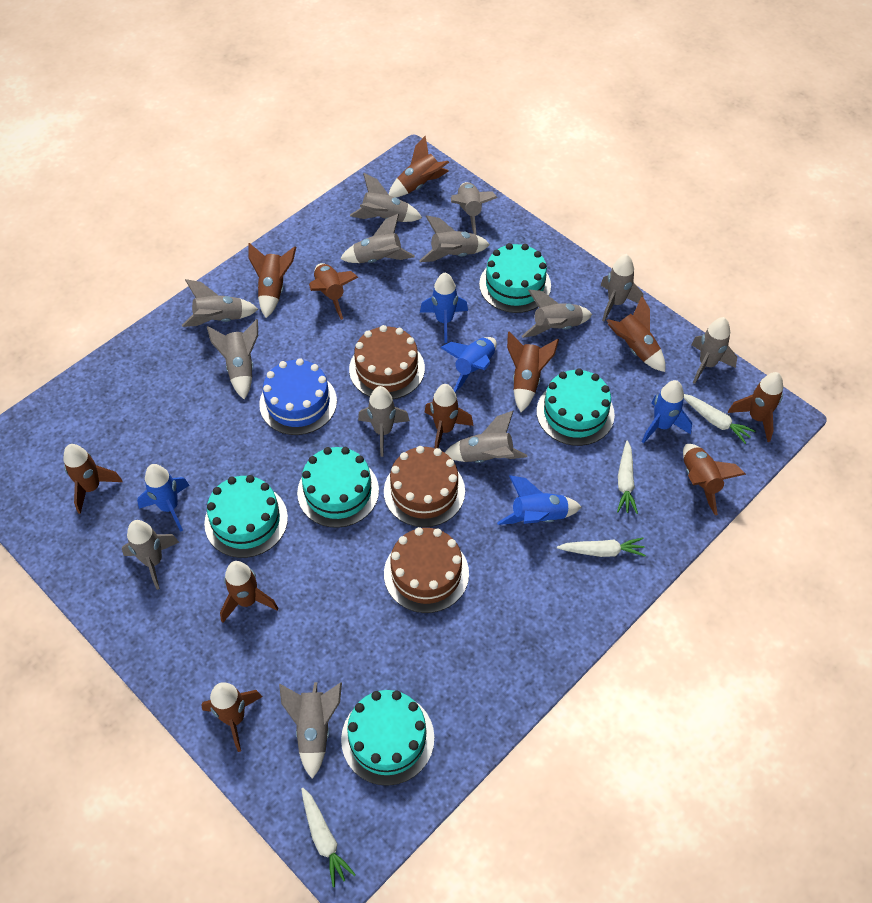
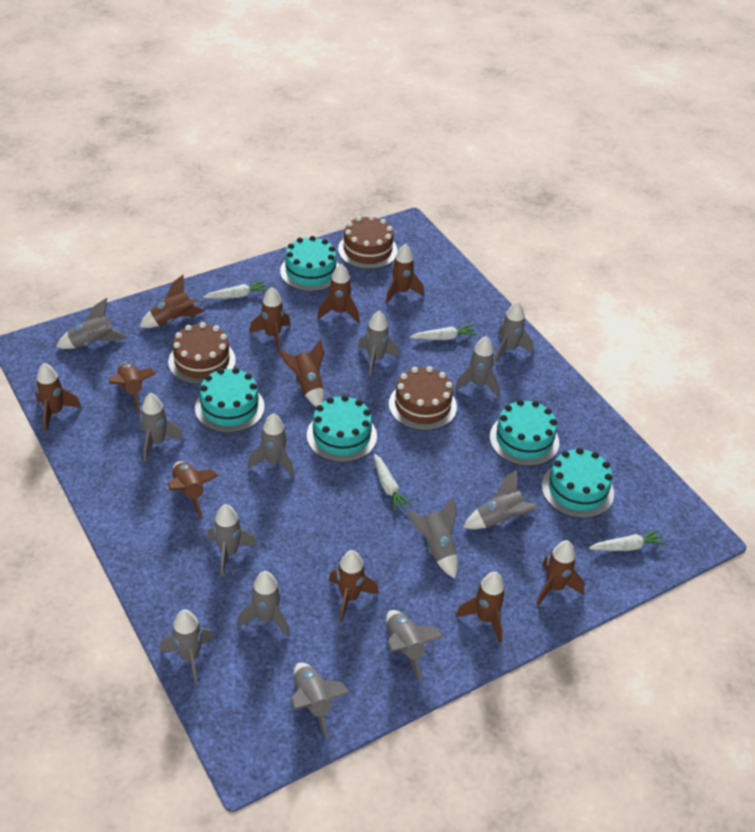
blue cake: [259,358,337,435] = 1 -> none = 0
blue rocket: [137,464,189,532] [420,272,468,343] [440,337,497,393] [497,475,581,525] [642,380,692,444] = 5 -> none = 0

